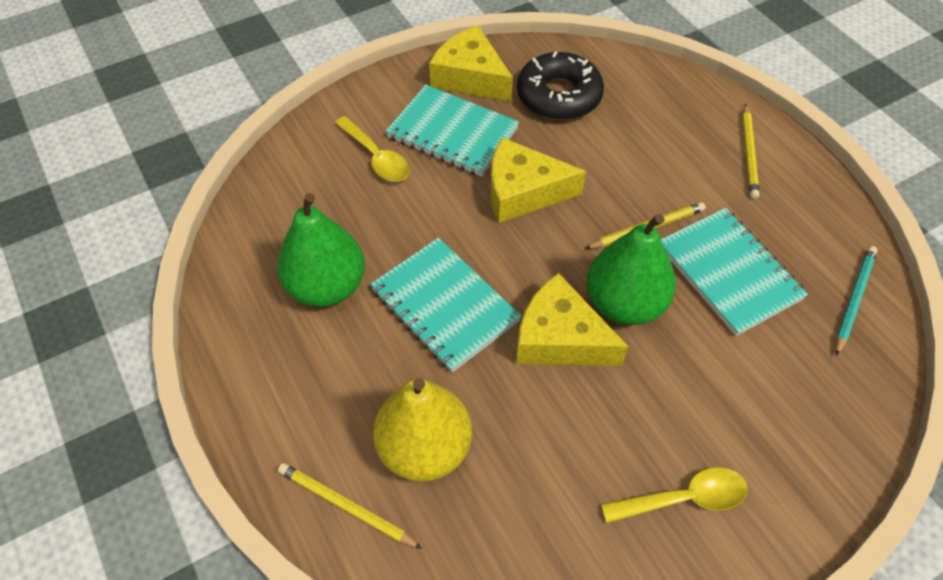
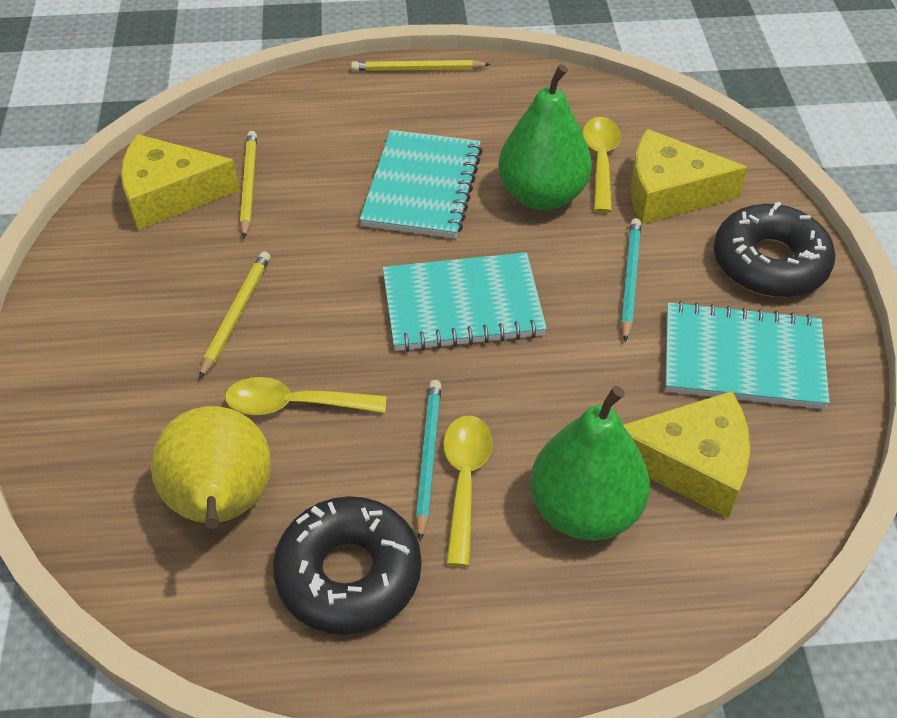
black donut: [517,51,604,120] = 1 -> [273,496,421,635] [714,201,835,297] = 2
turquoise pencil: [836,246,877,356] = 1 -> [416,380,441,541] [621,218,641,342] = 2
yellow spoon: [335,116,410,182] [601,467,748,523] = 2 -> [225,377,387,415] [443,415,492,567] [582,117,621,213] = 3

